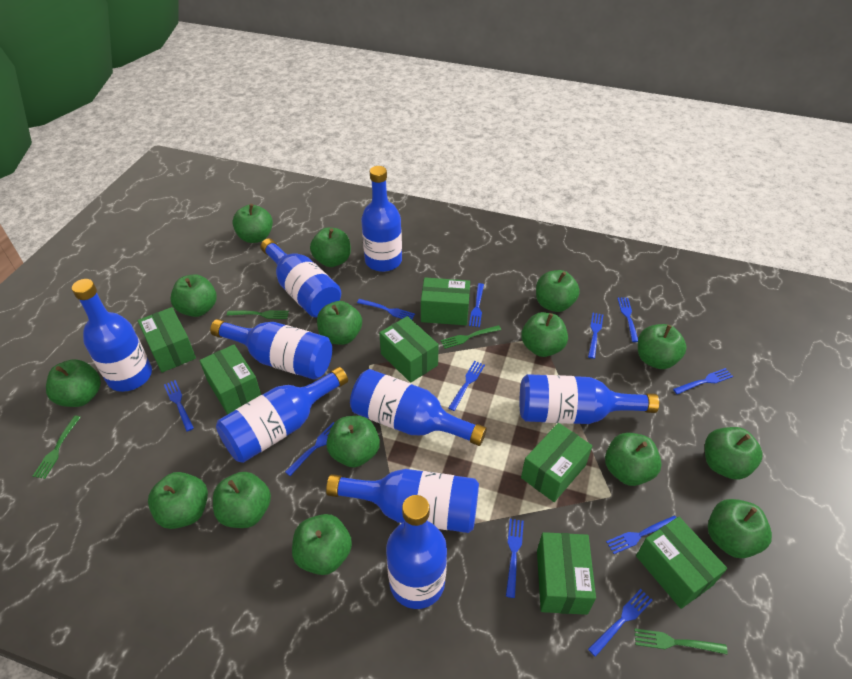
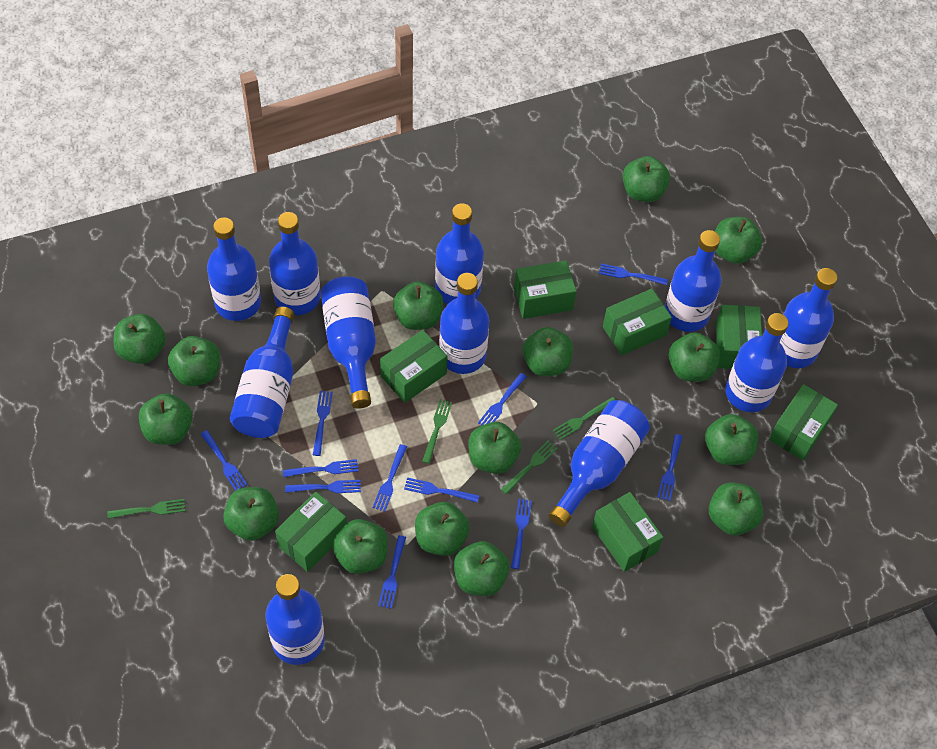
blue bottle: [72,279,152,392] [210,319,332,380] [216,367,348,463] [261,238,341,318] [326,469,479,533] [350,369,487,446] [361,166,402,272] [386,495,447,609] [520,374,659,424] = 9 -> [207,217,261,321] [230,307,295,438] [266,574,325,665] [269,212,321,315] [321,276,376,409] [435,203,484,304] [439,273,489,374] [549,400,650,527] [665,230,722,332] [725,313,788,412] [780,268,837,368] = 11

